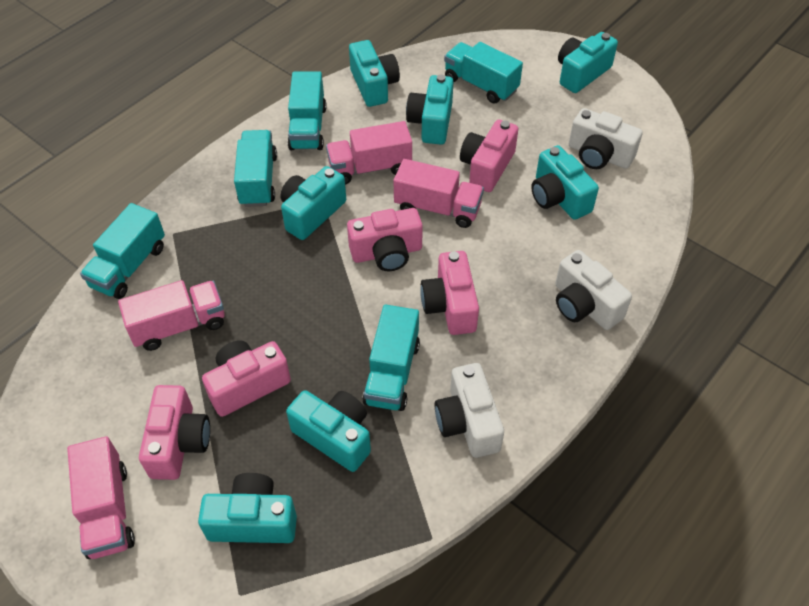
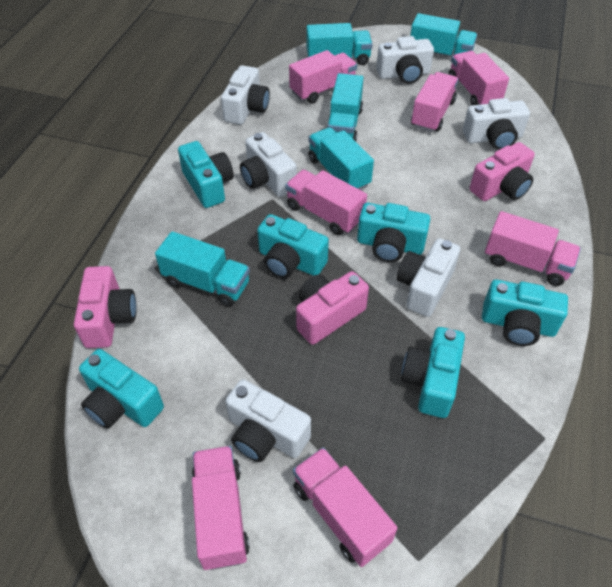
pink camera: [139,385,210,480] [202,340,291,417] [347,208,423,271] [420,251,479,335] [460,120,518,192] = 5 -> [74,266,137,348] [296,271,369,345] [469,142,535,201] = 3
pink truck: [67,436,135,559] [118,280,225,351] [326,121,412,185] [394,159,484,228] = 4 -> [192,446,250,570] [286,170,367,235] [289,50,357,104] [293,447,398,567] [411,72,458,132] [448,51,509,105] [485,211,581,286] = 7
turquoise camera: [198,473,297,543] [281,166,346,240] [286,390,371,472] [349,40,400,107] [406,75,454,145] [531,145,599,220] [558,32,618,93] = 7 -> [79,349,164,429] [178,141,234,208] [257,214,329,278] [357,203,430,262] [401,327,465,418] [482,279,568,346] = 6
white camera: [435,363,504,458] [555,250,632,330] [569,108,643,169] = 3 -> [221,65,270,125] [225,379,311,462] [240,132,297,197] [376,36,434,84] [397,238,460,317] [463,98,530,150] = 6

